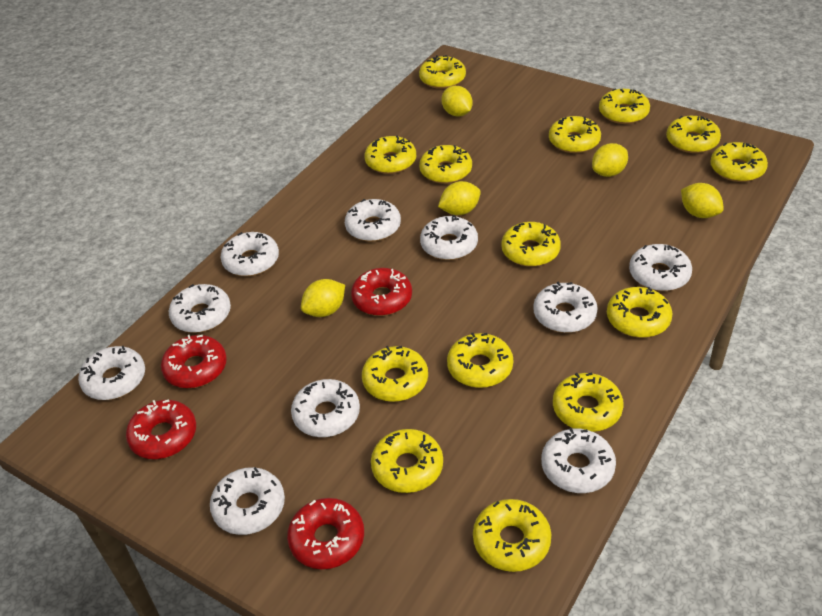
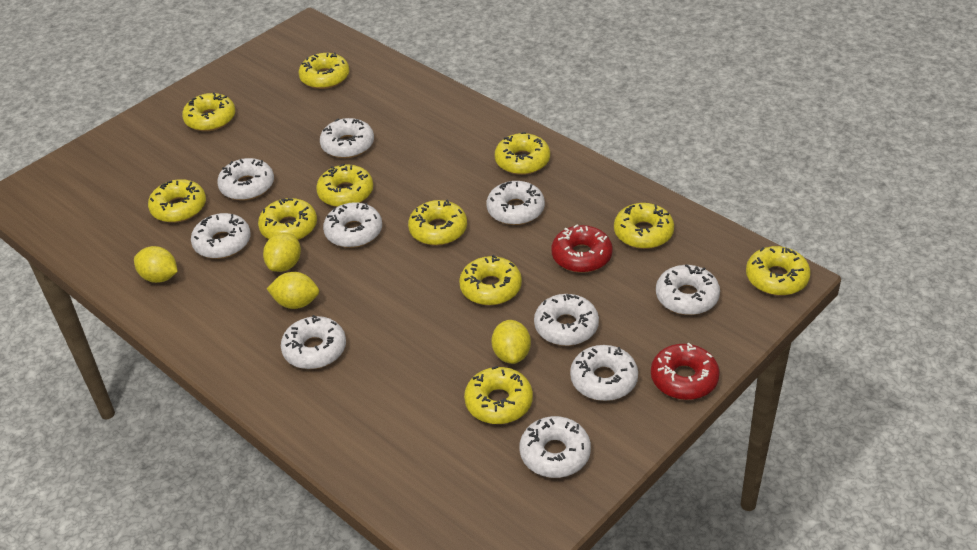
red donut: [126,399,196,459] [161,335,227,388] [287,498,364,569] [351,268,412,316] = 4 -> [551,224,613,273] [651,343,720,400] = 2
yellow donut: [362,346,428,402] [365,136,416,174] [371,429,443,493] [419,55,466,89] [419,145,472,184] [447,333,513,388] [473,499,551,572] [501,222,561,267] [549,116,601,153] [553,372,624,432] [599,88,650,124] [607,287,672,338] [666,116,721,153] [710,142,768,182] = 14 -> [148,179,206,223] [182,92,235,131] [258,198,317,240] [299,52,349,89] [316,163,373,207] [408,200,467,245] [459,255,522,305] [464,366,533,424] [495,132,550,175] [614,203,674,249] [746,246,811,295] = 11
yellow lemon: [301,279,345,317] [438,181,481,215] [441,86,473,116] [592,143,628,177] [681,183,724,218] = 5 -> [134,246,178,283] [263,233,301,272] [267,272,319,309] [491,320,531,364] = 4

